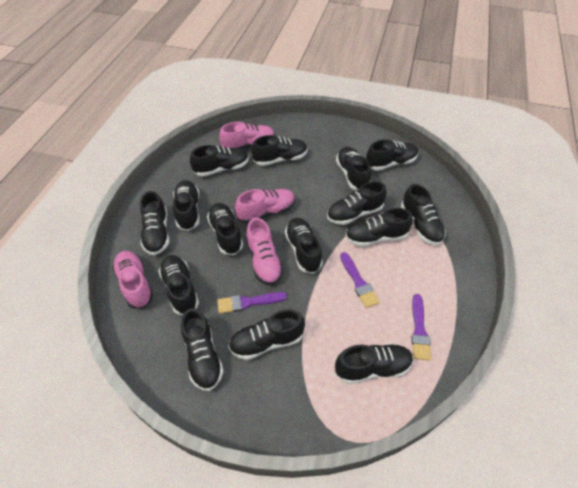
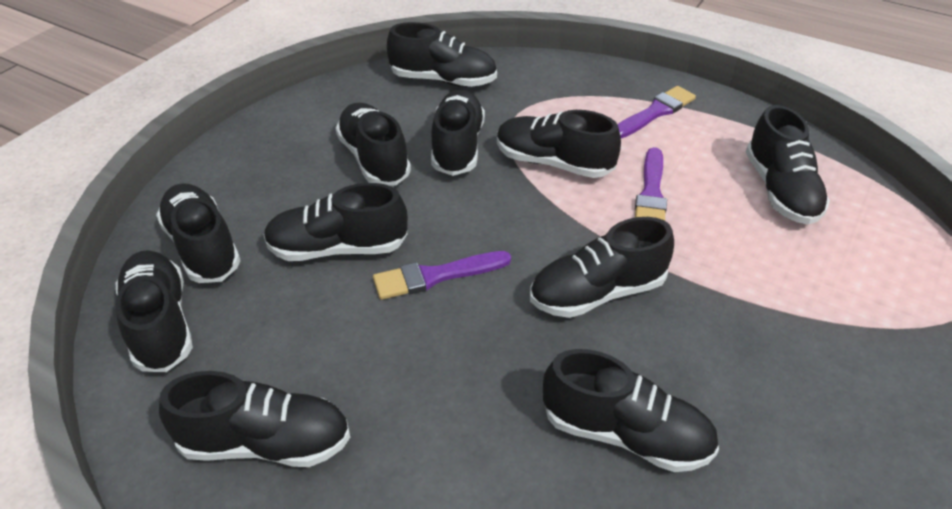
black shoe: [140,191,169,255] [158,255,199,315] [173,180,199,231] [181,308,224,391] [190,145,249,177] [207,203,243,255] [228,310,305,360] [252,135,308,166] [285,218,323,274] [327,181,386,225] [335,344,413,384] [336,147,371,190] [345,208,413,247] [366,139,418,171] [401,184,446,245] = 15 -> [115,250,193,372] [156,183,241,283] [159,371,350,467] [263,183,408,261] [336,103,411,186] [387,22,497,87] [431,89,485,176] [497,110,621,178] [530,217,674,318] [543,349,719,472] [746,105,830,225] = 11
pink shoe: [112,251,153,308] [219,122,275,149] [235,189,295,223] [246,218,283,285] = 4 -> none = 0

